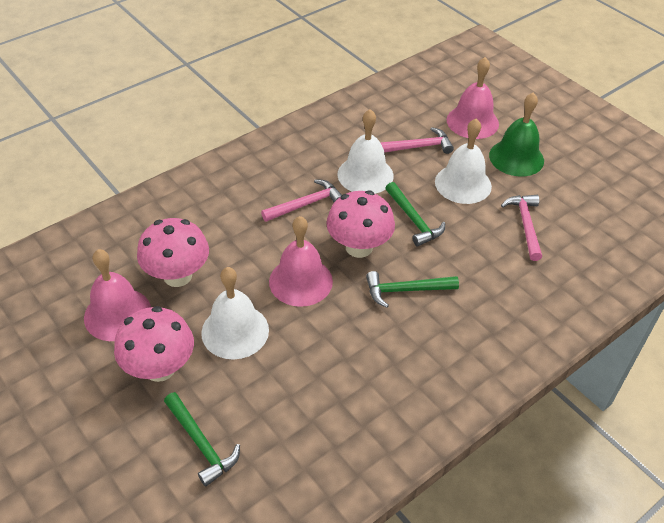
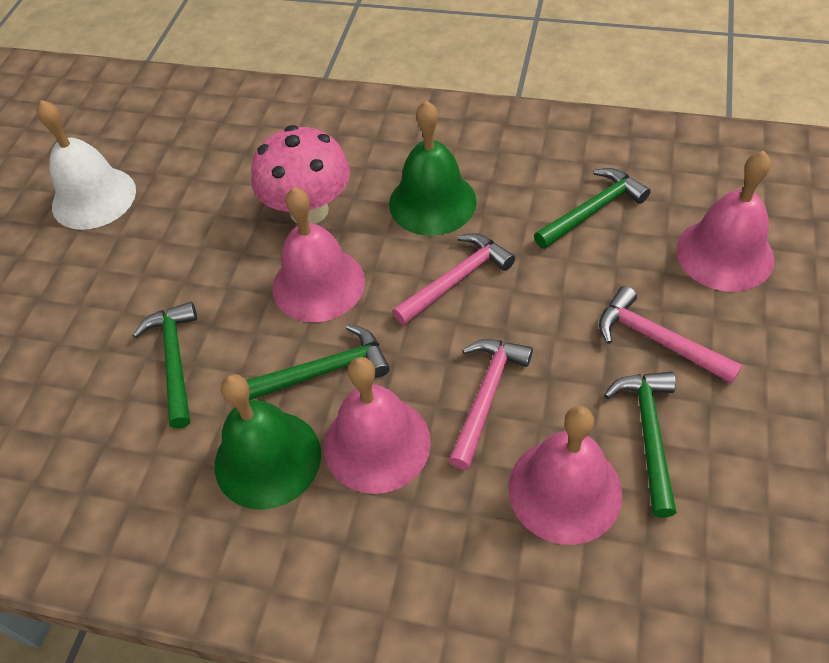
green bell: [489,92,544,177] = 1 -> [215,374,321,510] [389,101,477,236] = 2
green hammer: [164,392,240,487] [366,271,459,308] [385,182,445,247] = 3 -> [132,302,197,429] [246,324,390,401] [534,168,650,249] [604,372,677,517] = 4
pink bell: [84,249,151,341] [269,216,333,307] [447,57,499,139] = 3 -> [272,187,365,322] [324,357,431,494] [508,406,623,545] [676,151,774,292] = 4
pink mushroom: [114,306,194,382] [137,218,209,287] [326,190,395,258] = 3 -> [251,125,350,224] = 1
white bell: [201,267,269,359] [337,109,393,194] [435,119,492,204] = 3 -> [37,100,136,230] = 1

